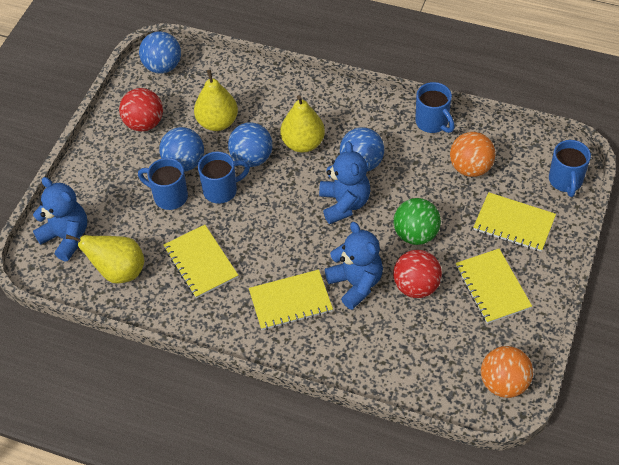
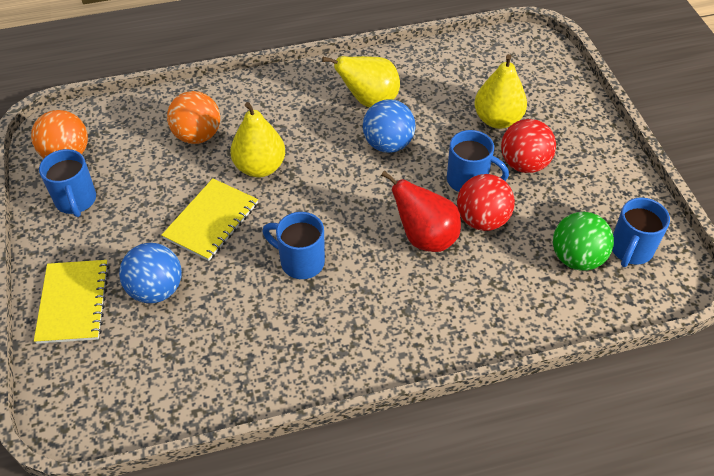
blue ball: [139,32,181,73] [159,127,204,172] [228,122,273,167] [340,127,384,171] = 4 -> [119,243,182,303] [363,99,415,153] = 2
blue teddy bear: [33,177,87,262] [319,141,370,224] [325,222,383,310] = 3 -> none = 0
red pear: none = 0 -> [381,171,461,252] = 1
yellow notebook: [163,225,238,298] [249,270,333,330] [456,249,532,324] [473,192,556,252] = 4 -> [34,260,109,344] [161,178,258,261] = 2

